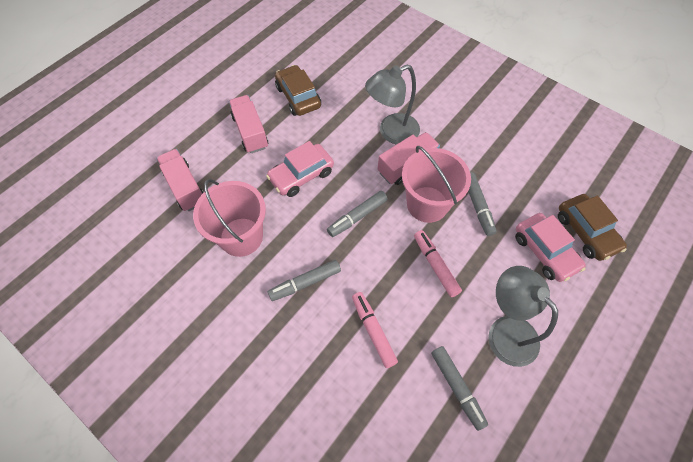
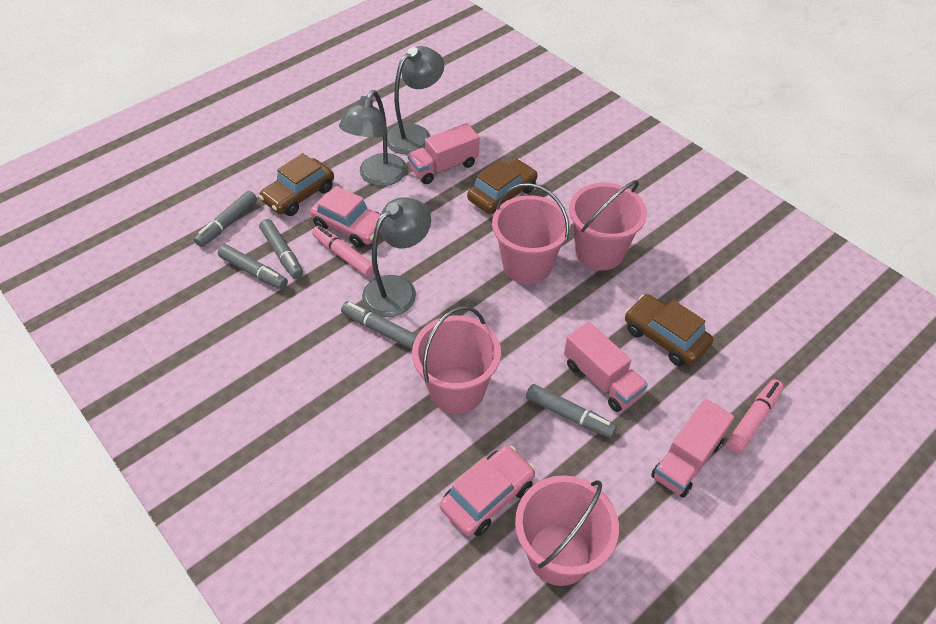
brown car: [275,65,321,116] [558,194,627,261] = 2 -> [259,153,334,216] [467,158,538,214] [625,294,713,366] = 3
grey lamp: [365,65,420,144] [488,266,558,367] = 2 -> [339,90,407,186] [362,197,431,317] [387,46,444,154] = 3
grey marker: [268,260,341,301] [327,191,388,237] [431,346,488,431] [468,172,497,236] = 4 -> [194,191,257,247] [218,244,288,290] [259,219,303,279] [341,301,417,349] [526,384,617,438] = 5
pink bucket: [193,179,266,257] [402,146,471,223] = 2 -> [412,306,501,414] [492,183,571,284] [515,475,619,586] [569,180,647,270] = 4

